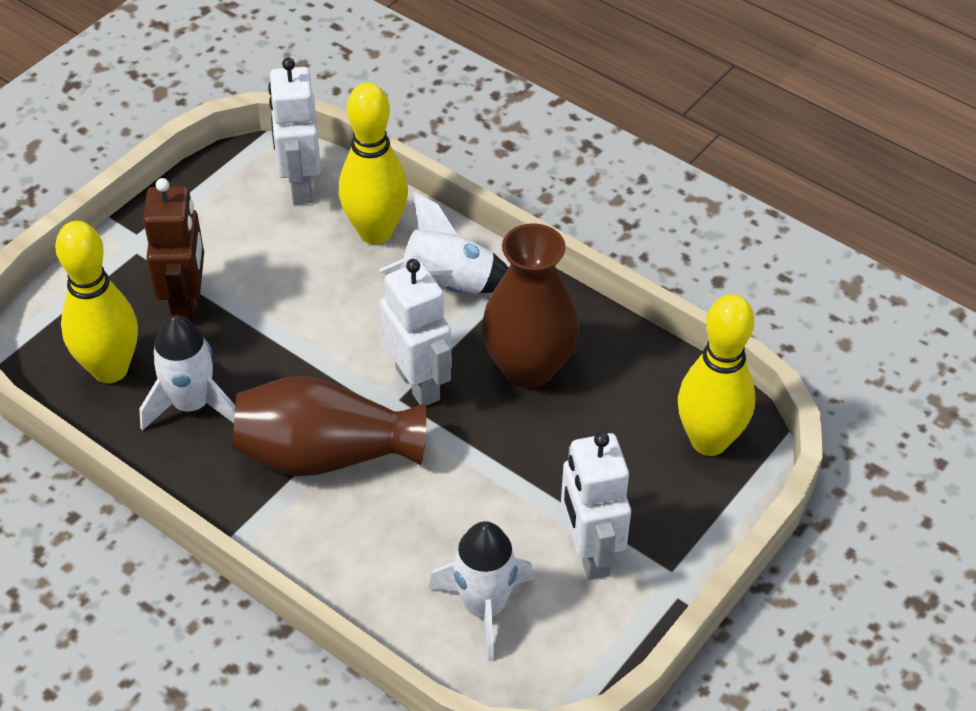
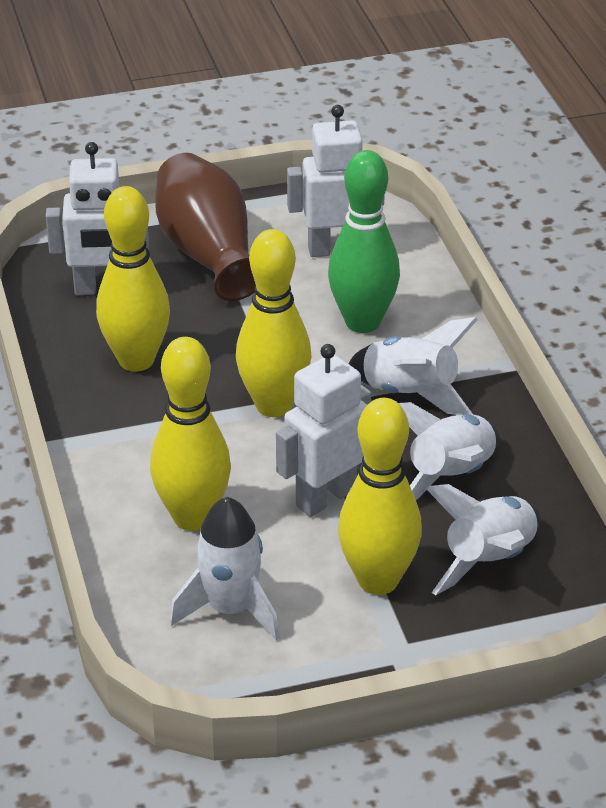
brown robot: [143,178,204,324] = 1 -> none = 0
brown vase: [232,376,426,476] [482,223,579,388] = 2 -> [156,153,256,301] = 1
green bowling pin: none = 0 -> [328,150,400,333] = 1
white rocket: [140,315,235,431] [380,192,509,294] [428,521,534,661] = 3 -> [170,497,280,641] [348,317,478,415] [398,402,499,500] [425,484,541,596] = 4
yellow bowling pin: [55,221,138,383] [339,83,408,244] [678,294,755,456] = 3 -> [96,186,170,372] [150,337,231,531] [236,229,312,417] [338,398,422,595] = 4

